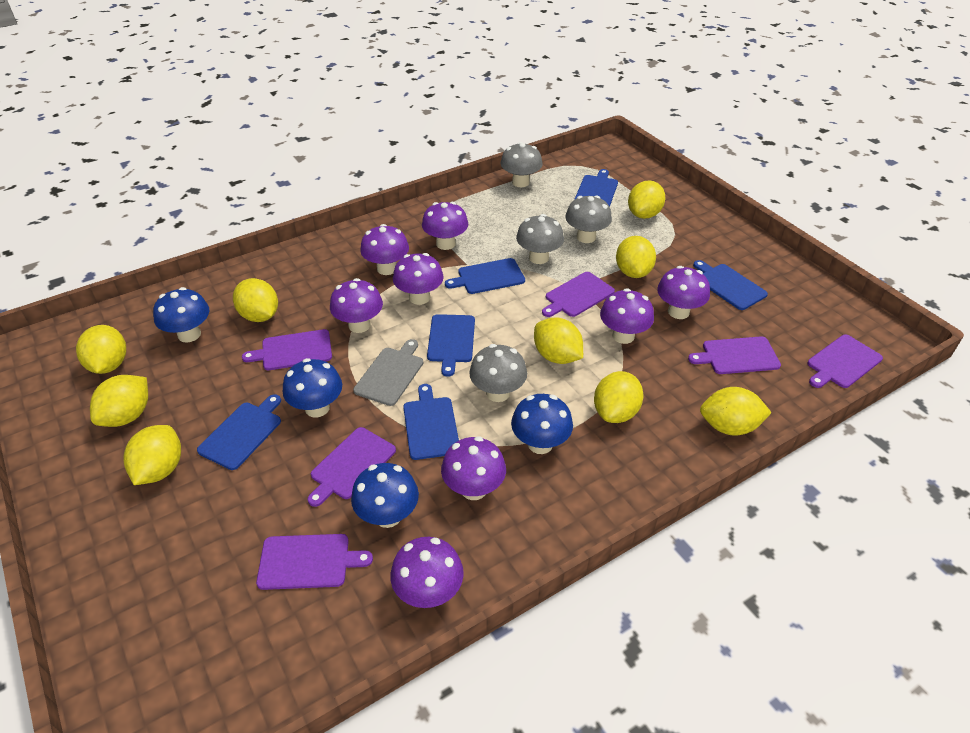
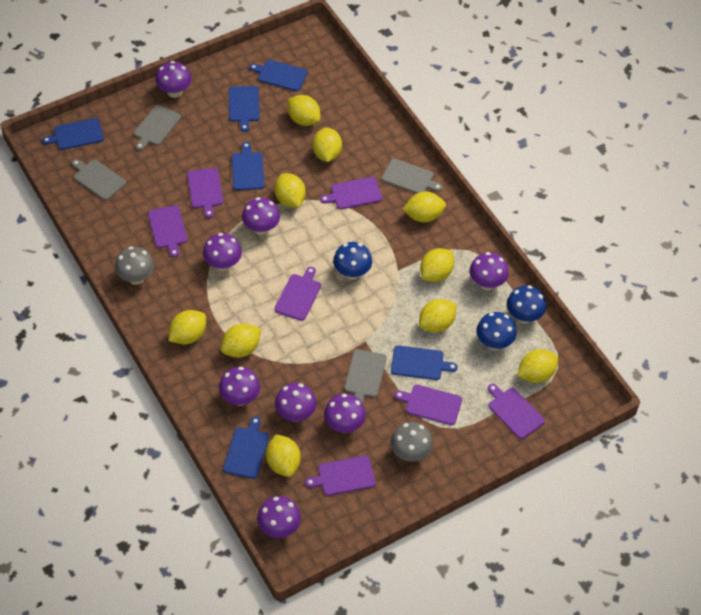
blue mushroom: [153,287,209,343] [283,358,342,417] [351,463,419,528] [511,394,573,454] = 4 -> [333,242,372,280] [476,312,517,350] [507,285,546,324] = 3
grey cutting board: [353,339,423,406] = 1 -> [72,159,126,200] [134,105,181,151] [344,349,387,404] [381,158,443,194] = 4
grey mushroom: [469,344,527,402] [501,142,543,187] [516,214,564,264] [565,195,612,243] = 4 -> [115,246,154,285] [391,422,433,462] = 2
purple cutting board: [242,329,332,370] [256,534,373,590] [308,427,396,507] [542,272,615,317] [688,336,781,374] [807,335,883,388] = 6 -> [148,205,188,257] [187,168,223,218] [274,267,321,321] [305,455,376,496] [320,177,383,209] [394,385,462,425] [488,384,545,439] = 7
yellow lemon: [76,325,126,374] [90,375,148,427] [123,425,181,485] [233,278,278,322] [534,317,583,364] [594,371,643,423] [616,236,656,278] [628,180,665,219] [700,387,772,436] = 9 -> [169,310,206,344] [221,323,261,358] [266,434,301,477] [274,173,306,207] [287,95,321,126] [312,127,342,162] [402,192,446,222] [419,299,456,333] [420,248,454,282] [517,349,558,383] = 10

